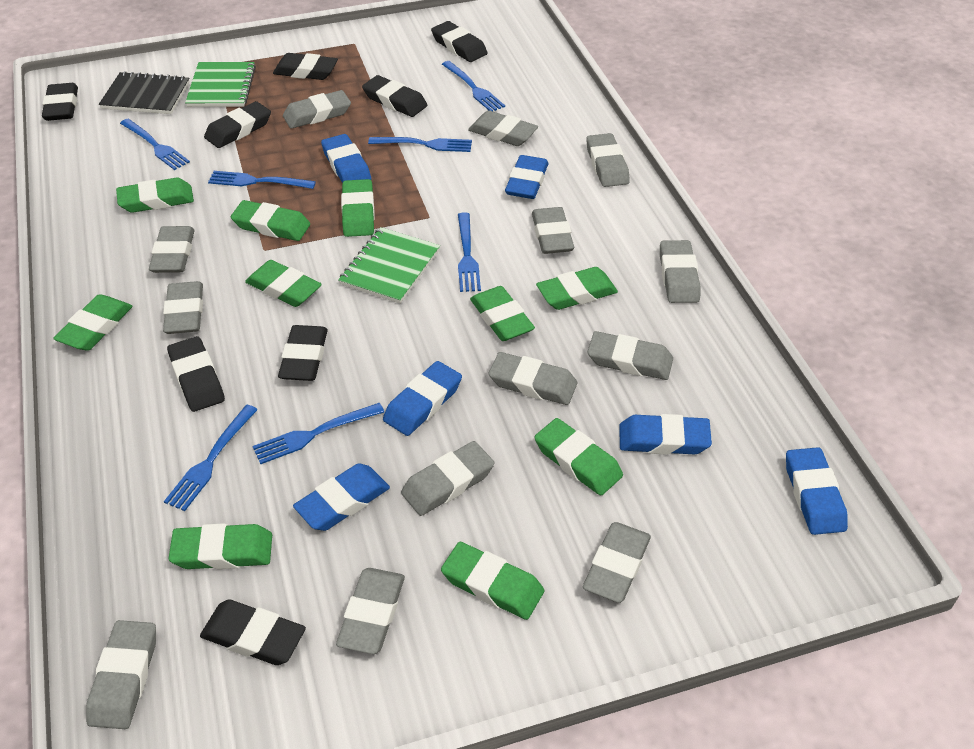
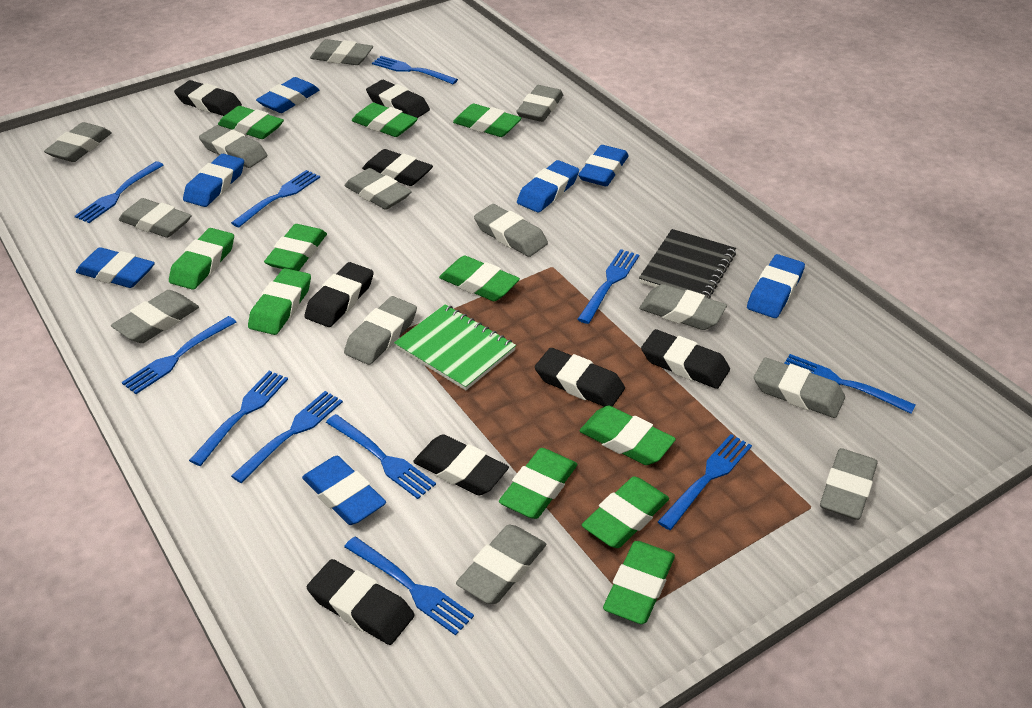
blue eraser: [293,464,390,531] [321,134,371,183] [383,361,462,436] [505,155,548,199] [619,414,712,455] [786,447,848,535] = 6 -> [76,247,155,288] [183,154,244,207] [256,77,319,113] [302,456,386,525] [517,160,579,213] [578,145,629,186] [747,254,805,318] = 7
blue fork: [120,119,190,170] [164,405,258,511] [208,171,316,189] [253,403,384,464] [368,137,472,152] [442,61,505,111] [458,212,481,292] = 7 -> [75,161,164,223] [122,316,236,394] [189,371,288,466] [231,170,320,228] [231,391,343,483] [326,414,436,499] [344,536,474,636] [372,56,458,84] [577,249,639,324] [658,434,752,530] [784,354,915,414] = 11
green eraser: [53,294,133,351] [116,178,194,213] [168,523,272,569] [231,200,310,241] [245,260,322,307] [341,179,375,237] [441,542,544,620] [470,286,535,341] [534,418,623,496] [536,267,618,310] = 10 -> [169,228,234,290] [218,106,284,139] [248,268,311,335] [264,224,327,271] [352,103,418,137] [439,256,520,301] [453,104,522,137] [499,448,577,519] [580,406,676,465] [582,476,669,548] [603,541,675,624] = 11
green notebook: [185,62,256,107] [338,227,440,304] = 2 -> [394,304,516,390] = 1

